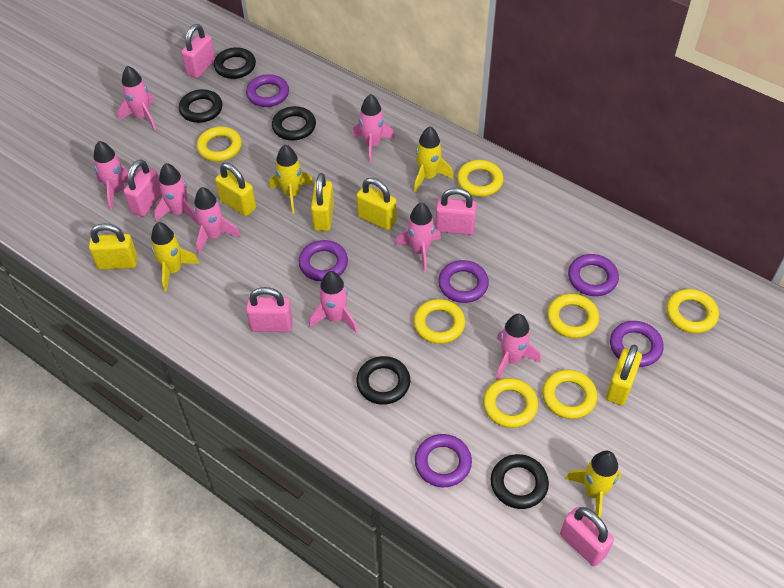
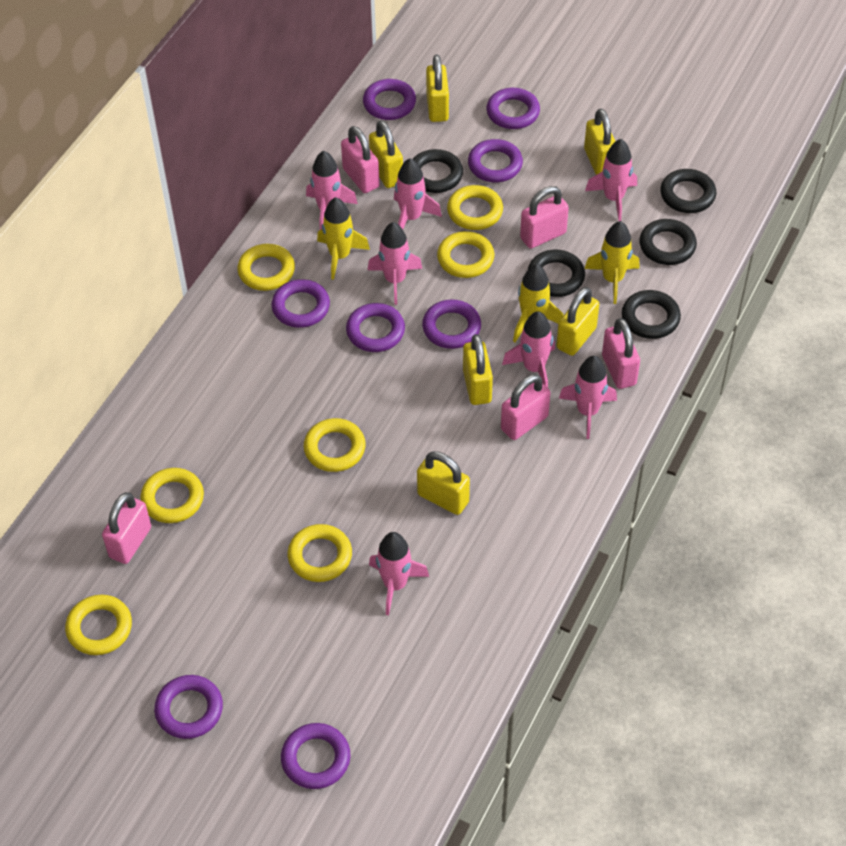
pink rocket: [94,141,136,210] [118,66,156,130] [154,163,199,225] [194,187,240,254] [309,271,358,333] [352,94,395,163] [395,202,441,272] [496,314,540,380] = 8 -> [306,151,358,230] [368,222,422,305] [369,532,429,615] [394,158,442,229] [502,311,555,388] [559,356,617,439] [585,139,637,221] = 7
purple ring: [246,74,289,107] [299,240,348,281] [415,434,472,487] [438,260,489,303] [568,254,619,296] [610,321,664,367] = 6 -> [154,675,223,739] [271,279,330,328] [281,723,350,789] [346,303,405,352] [363,79,416,120] [422,299,481,349] [468,139,523,182] [486,88,540,129] = 8
yellow padlock: [89,223,138,270] [215,163,256,216] [311,173,334,231] [356,178,397,230] [606,345,642,405] = 5 -> [369,120,403,188] [417,451,470,515] [426,55,449,122] [463,334,493,405] [556,287,599,356] [584,109,615,175] = 6
yellow rocket: [151,222,200,292] [269,145,313,214] [414,127,453,193] [565,451,621,517] = 4 -> [317,197,370,280] [513,264,564,342] [585,221,639,304] = 3

